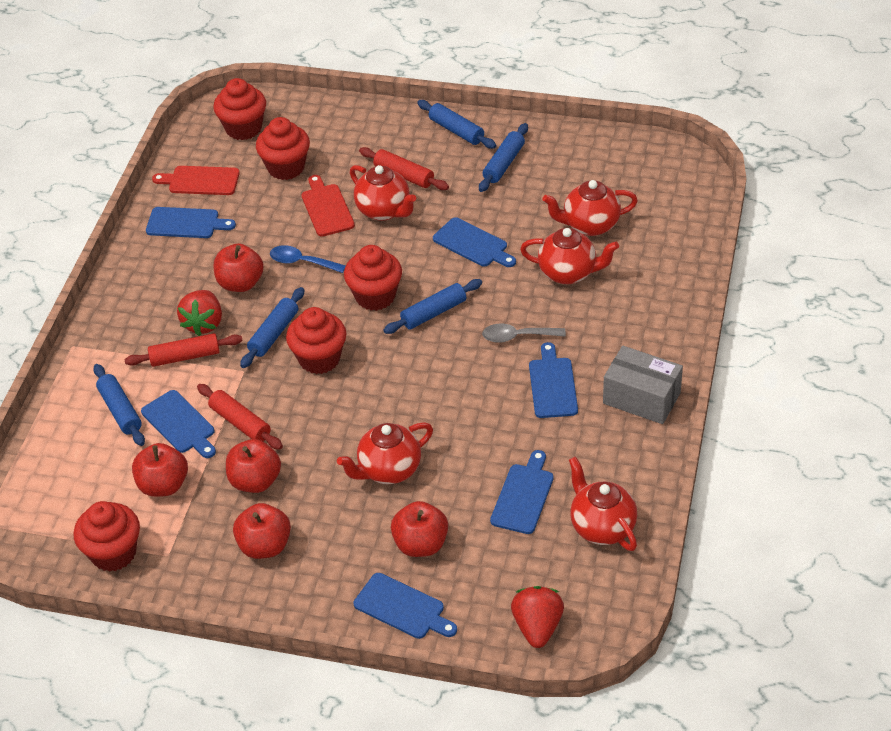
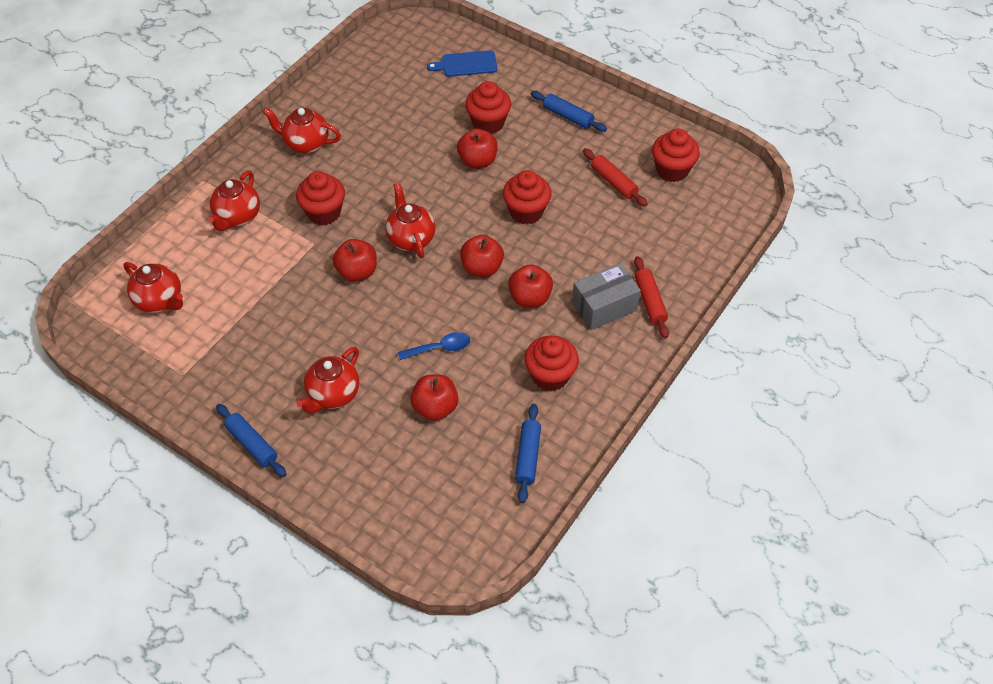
blue cutting board: [141,390,216,458] [146,207,236,238] [354,573,457,639] [433,217,516,267] [490,450,554,534] [529,342,578,418] = 6 -> [427,50,497,77] = 1
blue rolling pin: [93,364,145,446] [240,287,304,368] [383,279,482,334] [417,100,496,149] [479,123,528,192] = 5 -> [216,404,286,477] [515,404,541,503] [531,91,607,132] = 3
grey spoon: [482,324,566,343] = 1 -> none = 0
red cutting board: [152,166,240,195] [301,175,355,237] = 2 -> none = 0
red rolling pin: [124,333,243,367] [197,384,283,450] [359,147,449,190] = 3 -> [583,148,648,207] [634,256,669,338] = 2
red strawberry: [177,290,222,336] [511,586,564,648] = 2 -> none = 0

